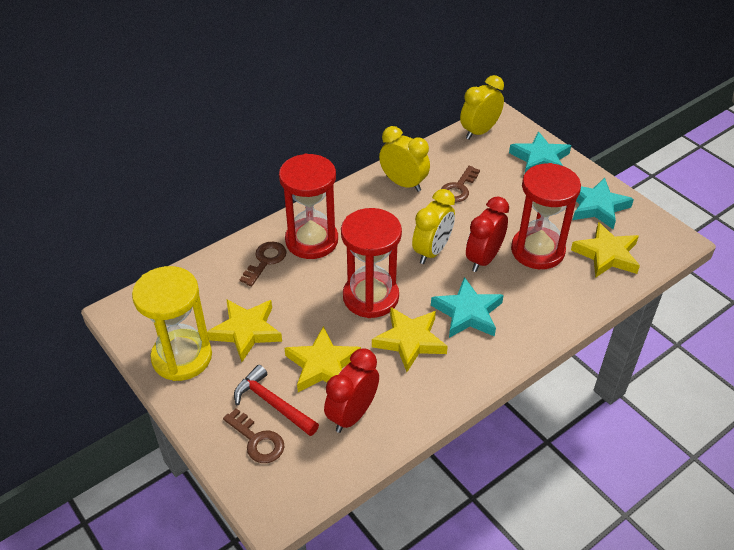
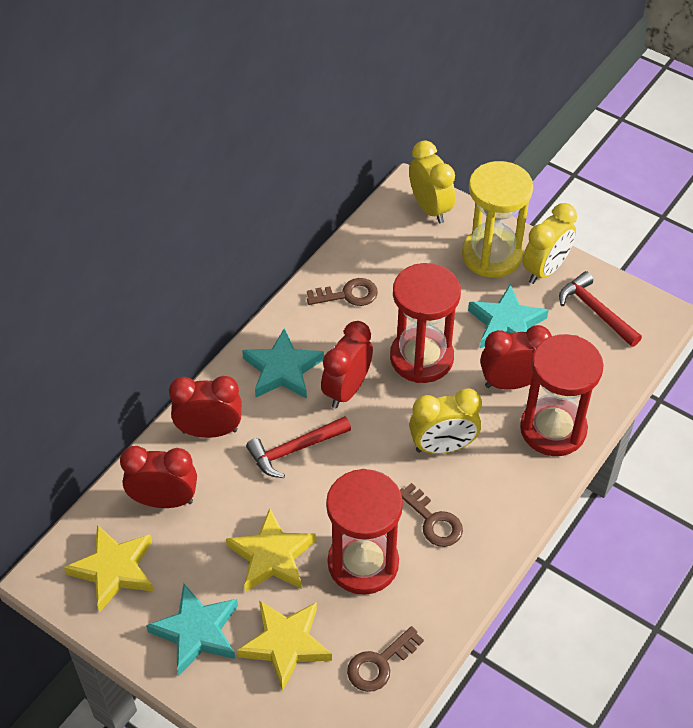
red clock: [324,348,379,433] [466,196,509,272] = 2 -> [120,446,197,508] [169,376,242,438] [321,321,373,408] [480,325,552,390] = 4
red hammer: [234,365,319,436] = 1 -> [246,416,351,478] [559,271,642,347] = 2
yellow star: [207,299,282,362] [284,326,361,392] [372,307,448,372] [571,222,640,278] = 4 -> [64,525,153,612] [226,508,316,592] [237,600,332,691] = 3

